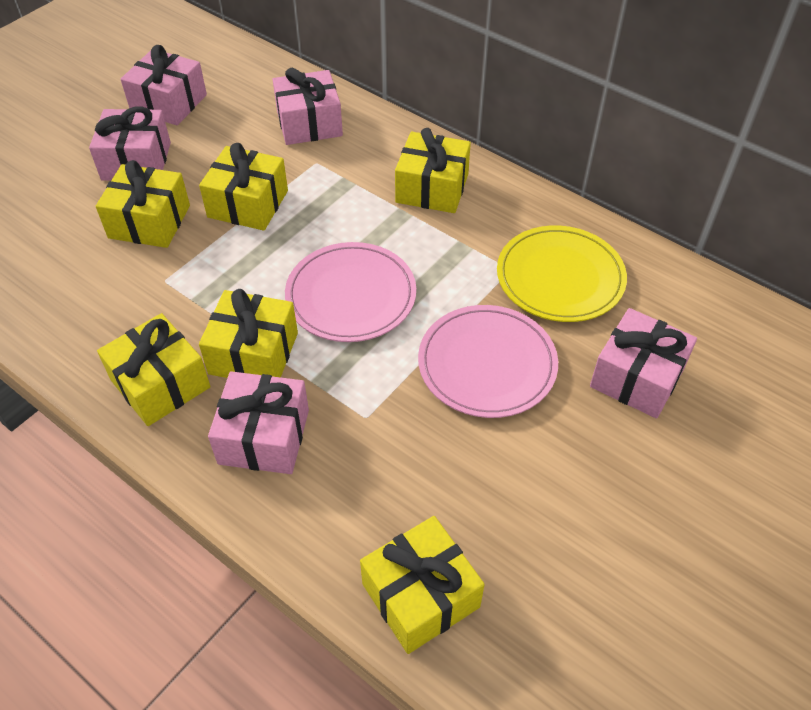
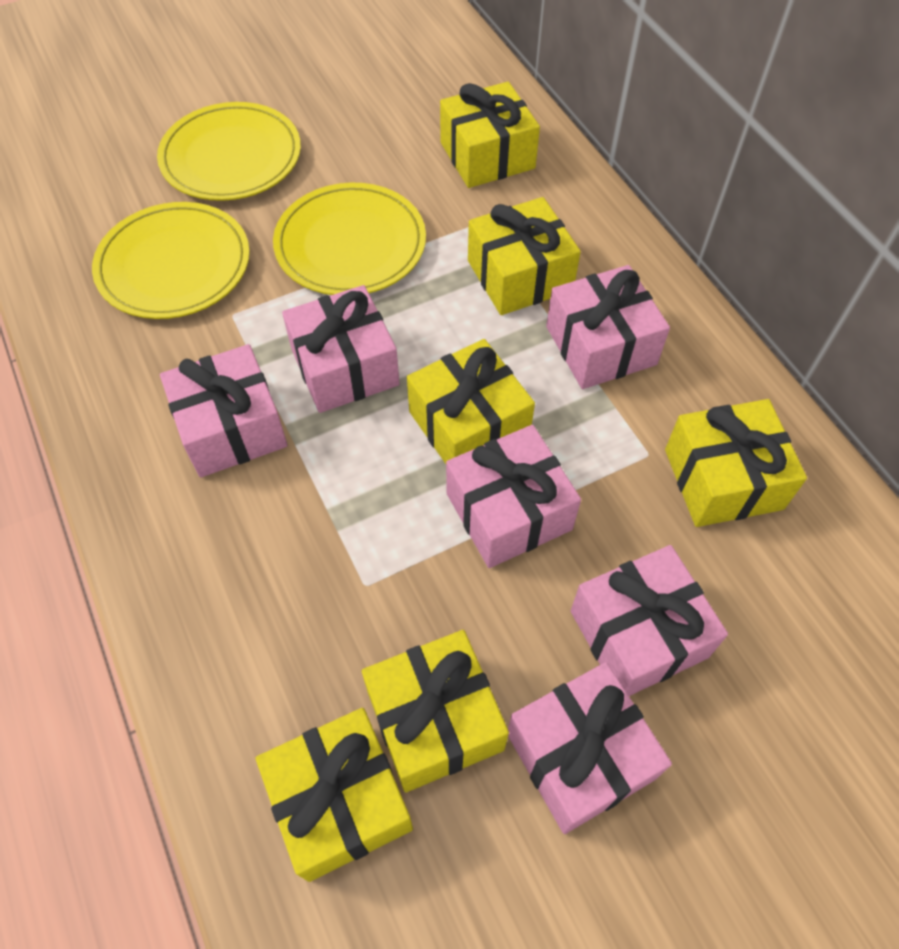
pink gift: [89,106,171,181] [121,45,207,126] [208,371,309,474] [272,68,343,145] [590,308,697,418] = 5 -> [160,344,288,477] [282,285,400,413] [446,425,581,568] [508,662,672,834] [546,265,670,389] [571,545,728,696] = 6
pink plate: [285,242,416,342] [418,305,558,418] = 2 -> none = 0
yellow plate: [497,226,627,322] = 1 -> [92,202,250,319] [157,102,301,201] [273,183,426,295] = 3

